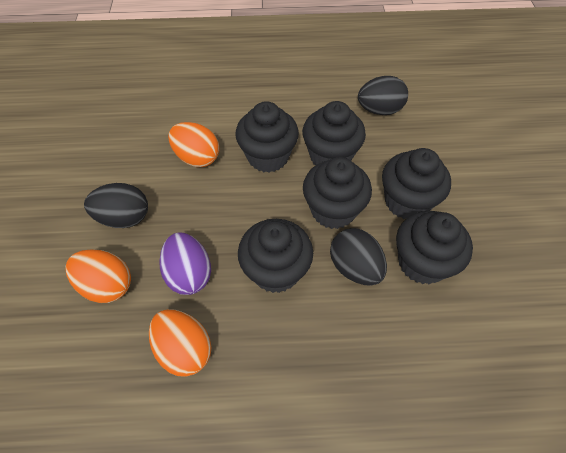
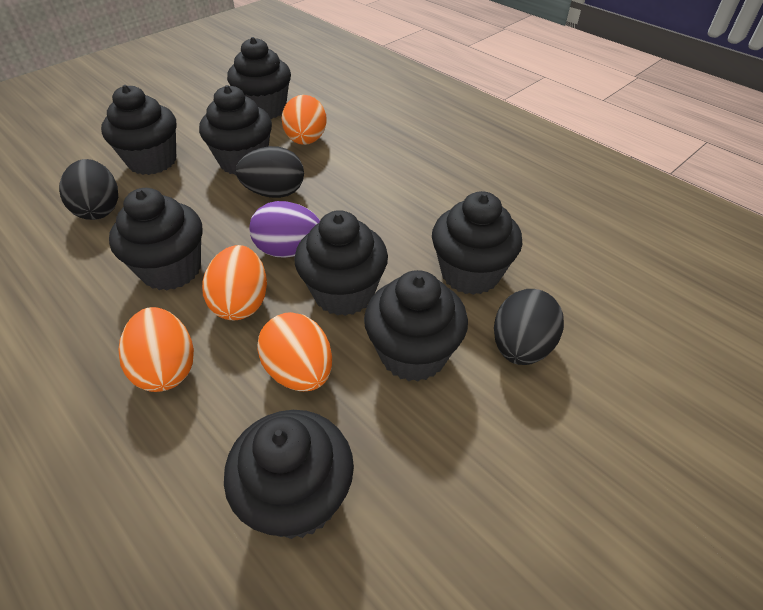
black cupcake: [235,101,299,173] [238,219,313,293] [302,101,366,165] [303,157,372,229] [382,148,451,219] [396,211,473,284] = 6 -> [101,85,176,175] [109,188,202,291] [199,85,272,175] [224,410,354,539] [227,37,291,119] [294,210,388,316] [364,270,468,382] [432,191,523,295] = 8
orange egg: [65,249,131,303] [149,309,212,377] [168,122,220,167] = 3 -> [118,307,194,392] [202,245,267,320] [257,312,332,391] [282,95,327,145] = 4

